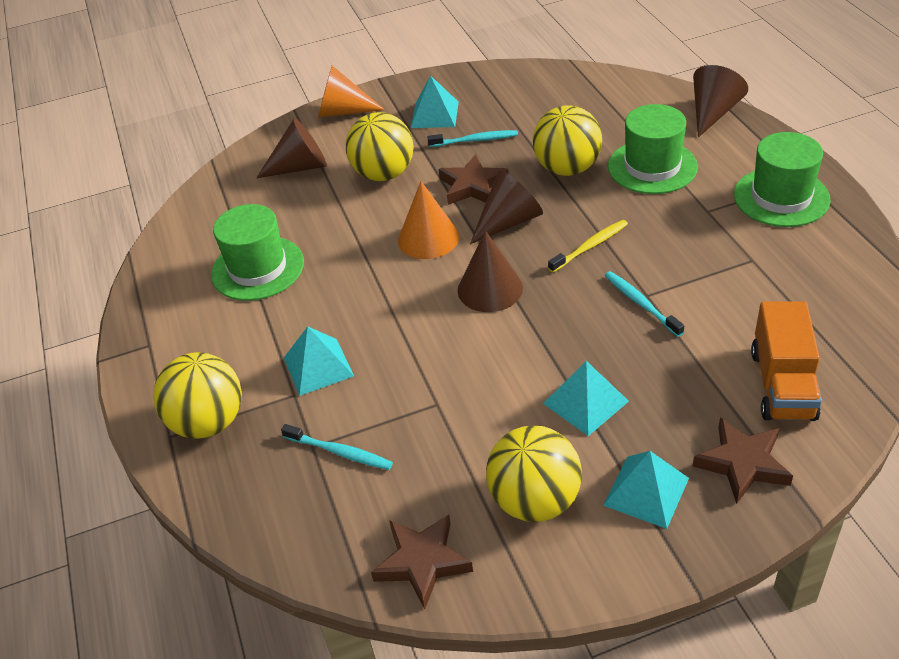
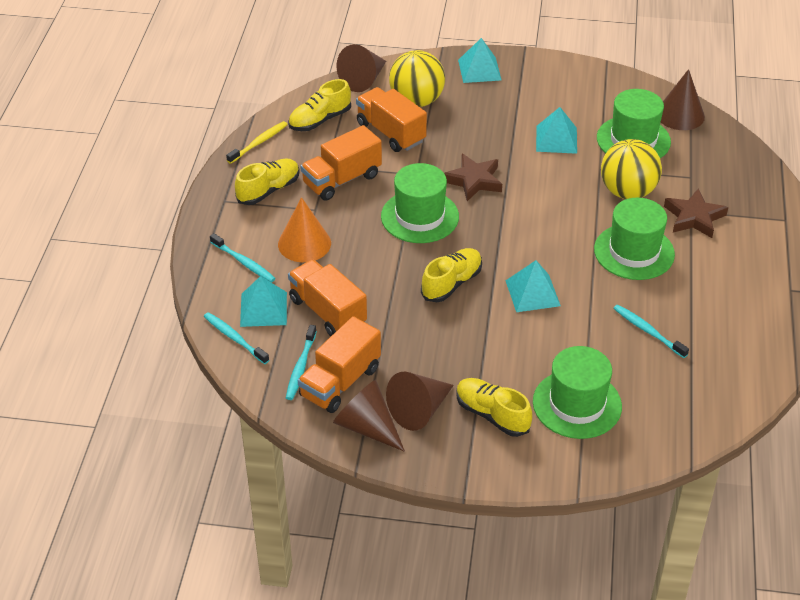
brown star: [371,514,473,609] [439,154,509,205] [692,418,793,504] = 3 -> [444,154,502,201] [664,188,728,238] = 2
green hat: [211,204,304,301] [608,104,698,194] [734,132,831,227] = 3 -> [381,163,459,243] [533,346,622,439] [594,198,675,280] [597,89,671,158] = 4
orange cone: [318,66,385,118] [398,181,459,259] = 2 -> [278,197,331,262] = 1
orange truck: [751,301,822,421] = 1 -> [288,259,367,336] [298,316,381,413] [300,125,382,201] [356,87,427,152] = 4
turquoise toothbrush: [281,424,393,470] [427,130,518,147] [605,271,684,337] = 3 -> [204,312,269,364] [210,233,276,282] [286,325,317,400] [613,305,689,358] = 4
yellow ball: [153,352,242,439] [346,112,414,181] [486,425,582,522] [533,105,602,176] = 4 -> [389,50,445,107] [601,139,662,199] = 2
yellow shoe: none = 0 -> [235,159,300,205] [288,79,351,131] [421,248,482,302] [457,378,532,437] = 4

